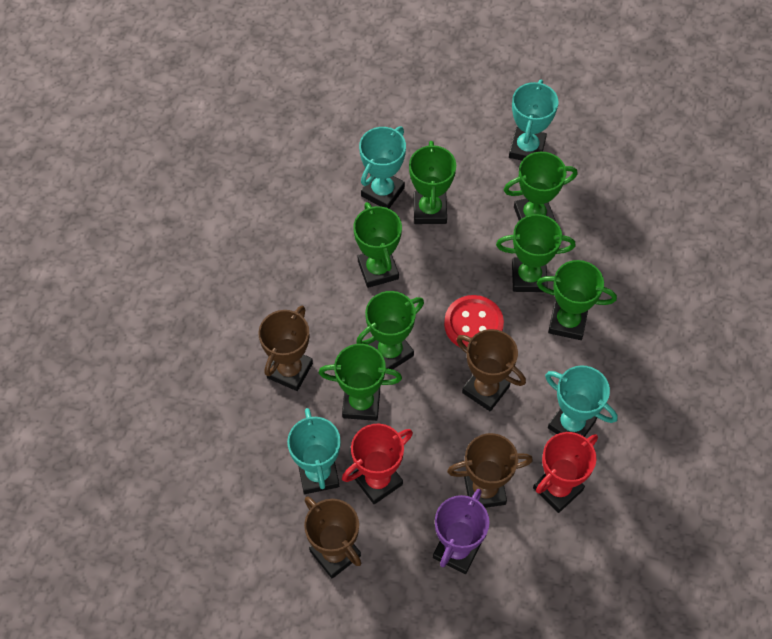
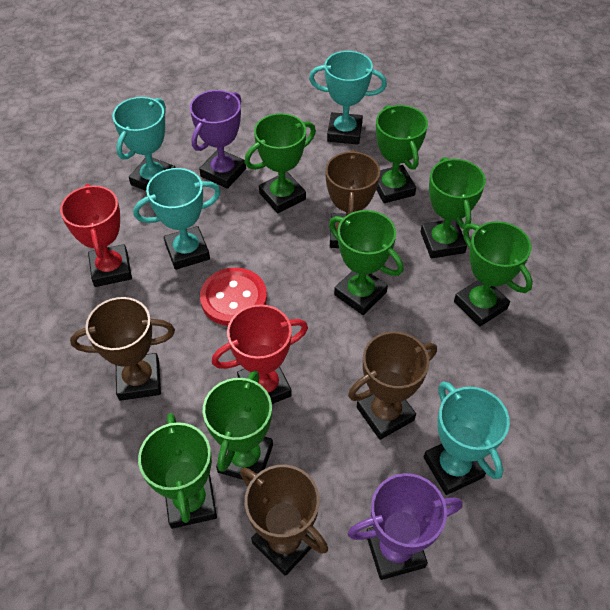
purple trophy: [433,489,490,574] = 1 -> [190,90,246,189] [348,473,463,580] = 2

